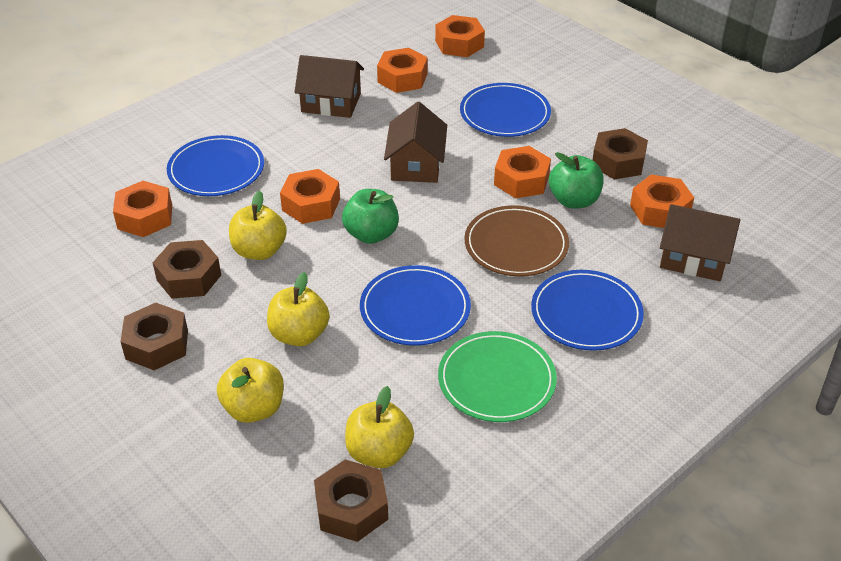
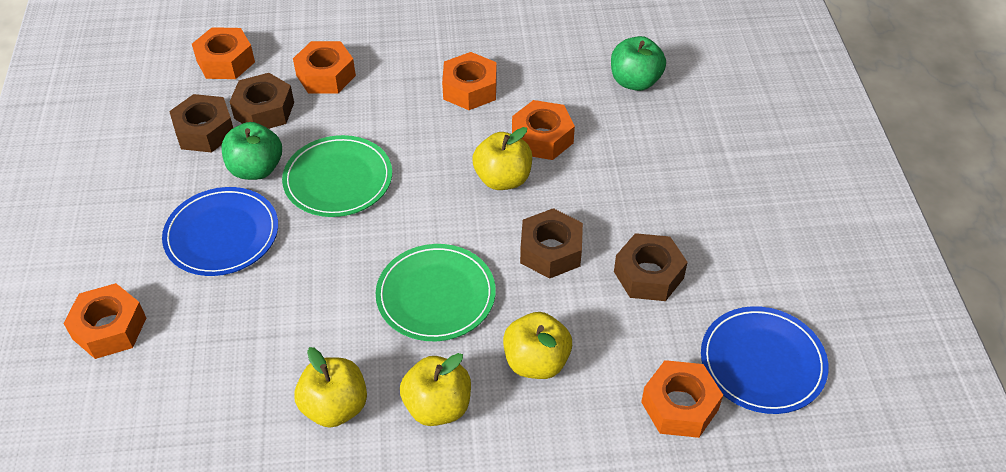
blue plate: [167,135,264,196] [360,265,471,346] [460,83,551,137] [531,270,644,351] = 4 -> [162,187,278,276] [701,306,829,414] = 2
brown house: [294,55,364,118] [384,102,447,183] [660,204,740,281] = 3 -> none = 0
brown plate: [464,205,569,276] = 1 -> none = 0
green plate: [438,331,557,422] = 1 -> [282,135,392,217] [376,244,496,341] = 2

